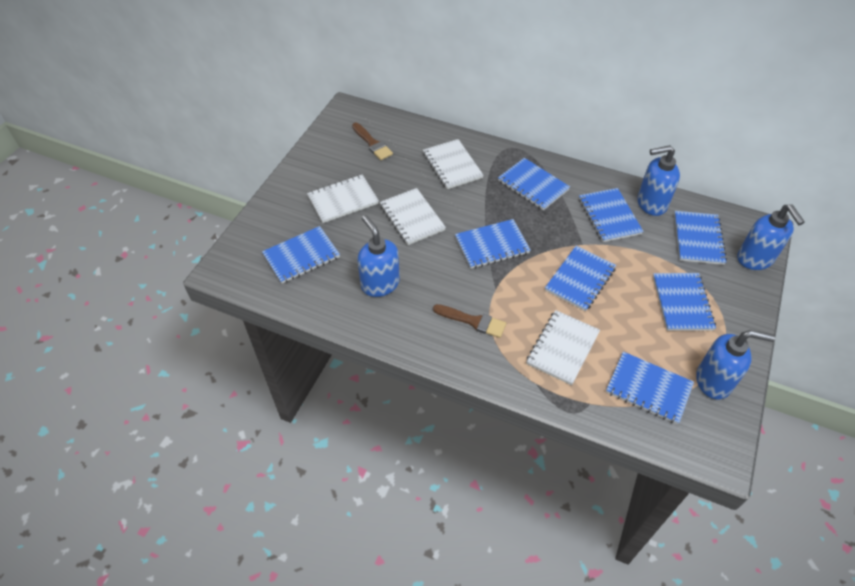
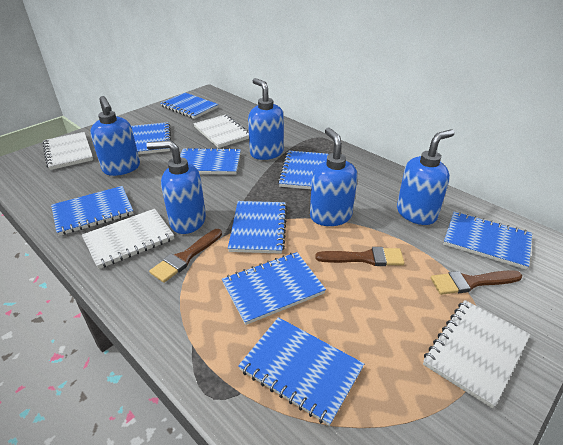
blue notebook: [262,226,340,284] [455,219,531,269] [498,158,570,210] [545,246,616,311] [579,188,644,242] [606,352,694,424] [653,273,716,331] [674,211,727,265] = 8 -> [51,186,134,236] [131,122,171,155] [160,93,218,119] [180,147,241,174] [222,252,326,325] [228,201,287,254] [238,317,364,426] [278,150,329,189] [443,212,532,270] = 9
blue soap dispenser: [357,215,400,297] [638,145,680,216] [696,330,775,399] [737,204,805,270] = 4 -> [90,96,140,176] [146,140,206,234] [248,78,284,160] [310,128,357,226] [397,130,455,225] = 5
brown brush: [352,123,393,160] [433,304,506,338] = 2 -> [149,229,222,283] [315,247,405,266] [431,270,522,295] = 3

